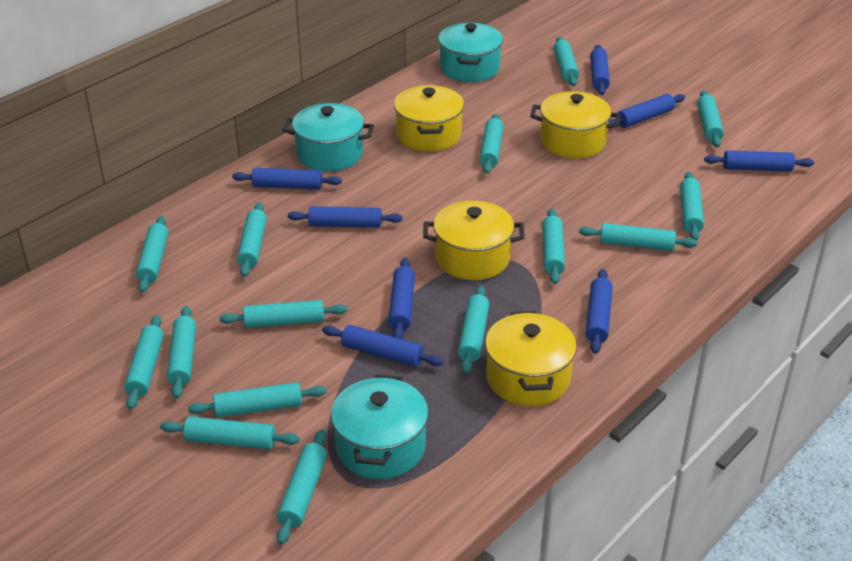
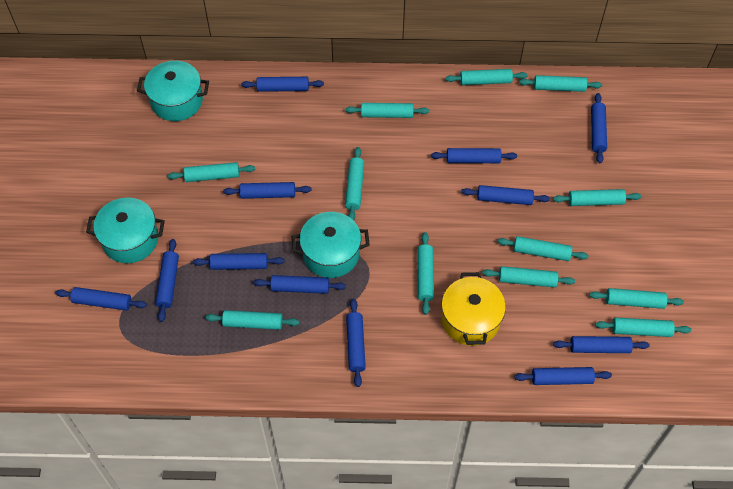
blue rolling pin: [232,168,342,190] [288,206,403,228] [322,325,444,367] [388,258,415,339] [586,269,612,354] [590,45,610,95] [608,94,685,128] [704,150,814,172] = 8 -> [55,287,147,311] [156,239,179,322] [193,253,285,270] [223,182,311,199] [241,77,324,92] [254,275,346,294] [346,299,366,387] [431,148,517,163] [461,185,550,205] [515,367,612,385] [553,336,650,353] [591,93,607,163] = 12
turquoise rolling pin: [124,315,164,410] [136,216,169,293] [160,416,300,450] [167,306,196,398] [188,382,327,418] [219,300,347,328] [237,202,267,277] [277,429,327,544] [458,285,489,373] [480,114,503,174] [542,209,565,284] [554,37,579,86] [579,223,698,251] [680,172,704,240] [697,90,724,147] = 15 -> [168,162,255,182] [205,310,300,330] [345,103,429,118] [345,147,364,221] [417,232,434,315] [445,69,527,85] [482,266,575,288] [498,236,589,261] [519,75,602,92] [553,189,641,206] [589,288,684,309] [595,317,691,337] = 12
yellow pot: [394,85,464,152] [423,201,525,280] [485,311,577,406] [530,91,620,158] = 4 -> [441,272,506,346] = 1

